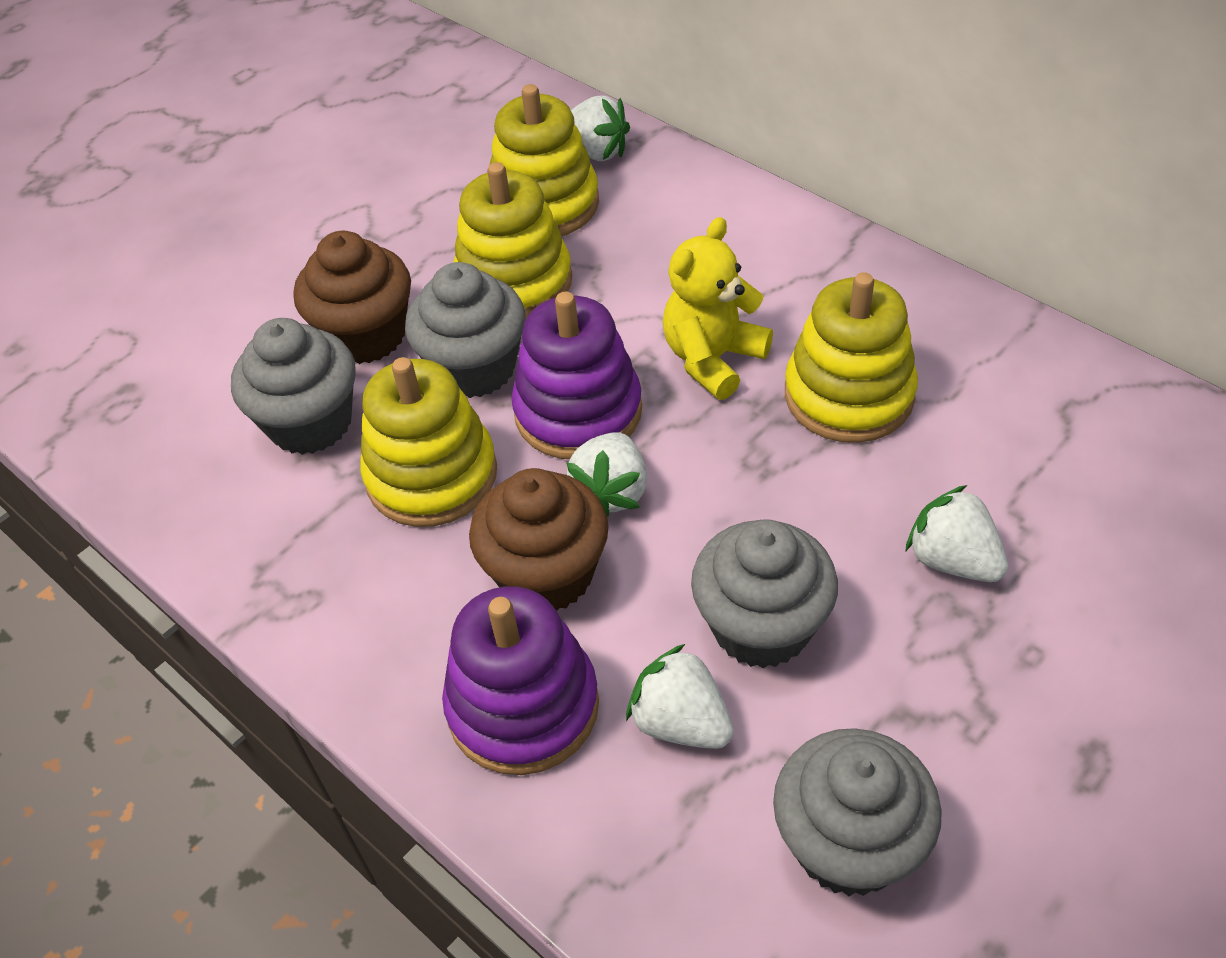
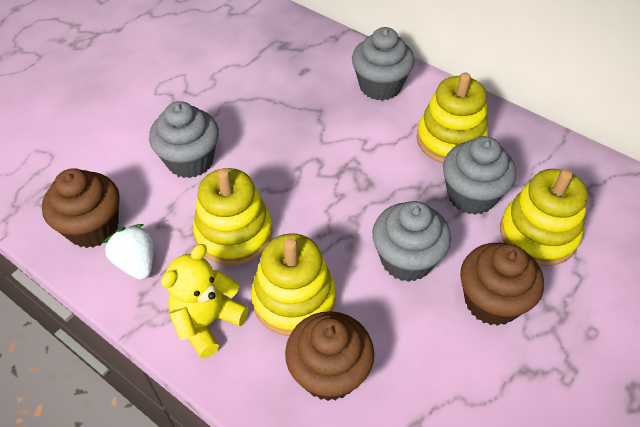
brown cupcake: [294,231,411,364] [469,468,609,611] = 2 -> [42,168,120,248] [285,311,374,401] [460,243,544,326] = 3
purple stacking toy: [442,586,599,775] [511,292,642,459] = 2 -> none = 0
white strawberry: [566,432,647,517] [571,95,630,161] [626,644,734,749] [905,485,1008,582] = 4 -> [103,224,153,280] = 1

